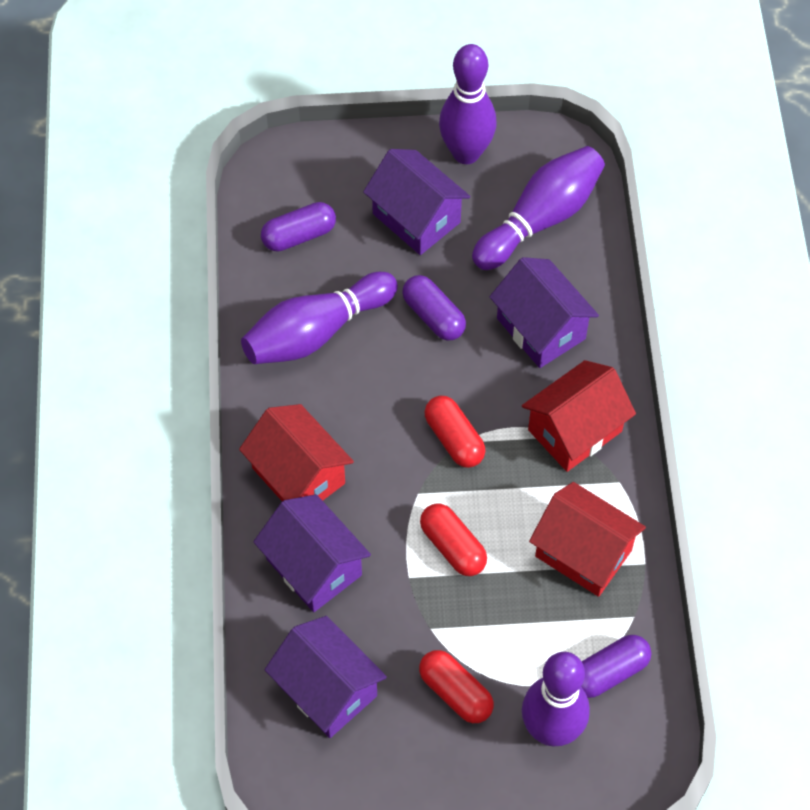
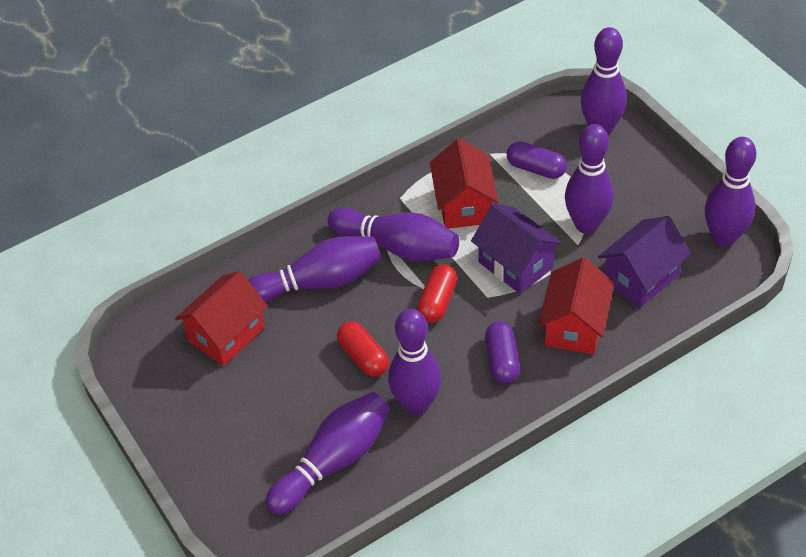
purple bowling pin: [241,272,398,364] [439,44,496,164] [472,146,605,270] [522,652,590,746] = 4 -> [248,236,382,303] [266,392,390,514] [328,208,459,262] [388,309,442,415] [565,124,614,234] [581,27,627,135] [705,137,756,247] = 7
purple capsule: [261,202,336,252] [402,275,466,340] [581,635,651,698] = 3 -> [485,321,520,384] [507,141,567,179] = 2
purple house: [253,494,371,612] [264,616,387,738] [363,149,471,255] [490,257,599,368] = 4 -> [471,203,562,294] [598,216,691,308] = 2
red capsule: [419,650,494,723] [420,504,487,576] [424,396,485,468] = 3 -> [337,321,389,377] [417,264,457,323] = 2

